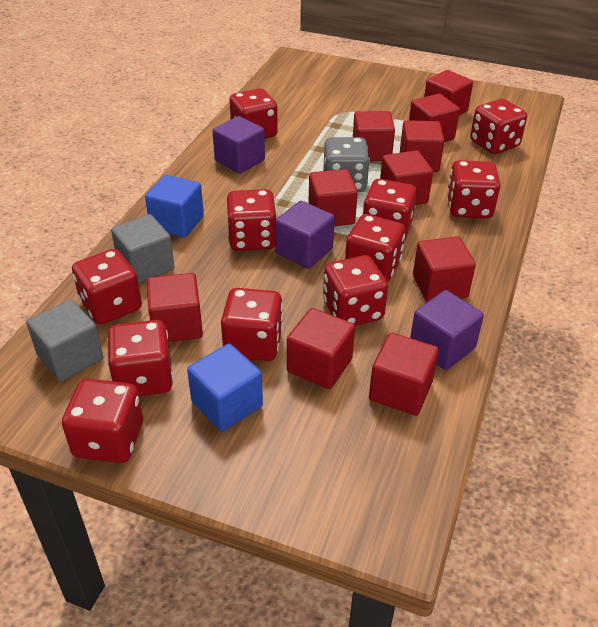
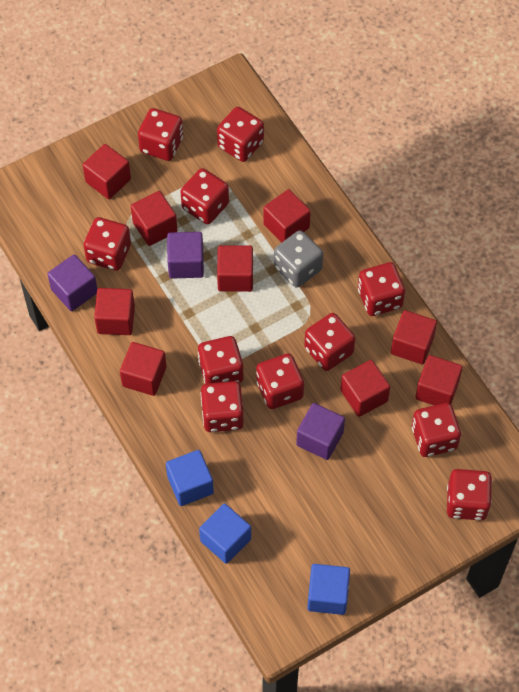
blue cube: [145,175,204,238] [187,344,263,432] = 2 -> [166,450,214,506] [199,503,251,564] [307,564,350,615] = 3
grey cube: [26,299,104,382] [111,214,174,284] = 2 -> none = 0
red cube: [147,273,203,342] [287,308,355,389] [308,169,358,226] [353,111,395,161] [369,333,439,416] [380,150,433,205] [400,120,444,172] [409,93,460,142] [413,236,476,302] [424,70,473,116] = 10 -> [83,144,131,199] [94,288,135,335] [120,342,167,396] [131,191,178,246] [217,245,253,292] [264,189,311,243] [340,360,390,417] [391,310,437,364] [415,355,463,405] = 9

